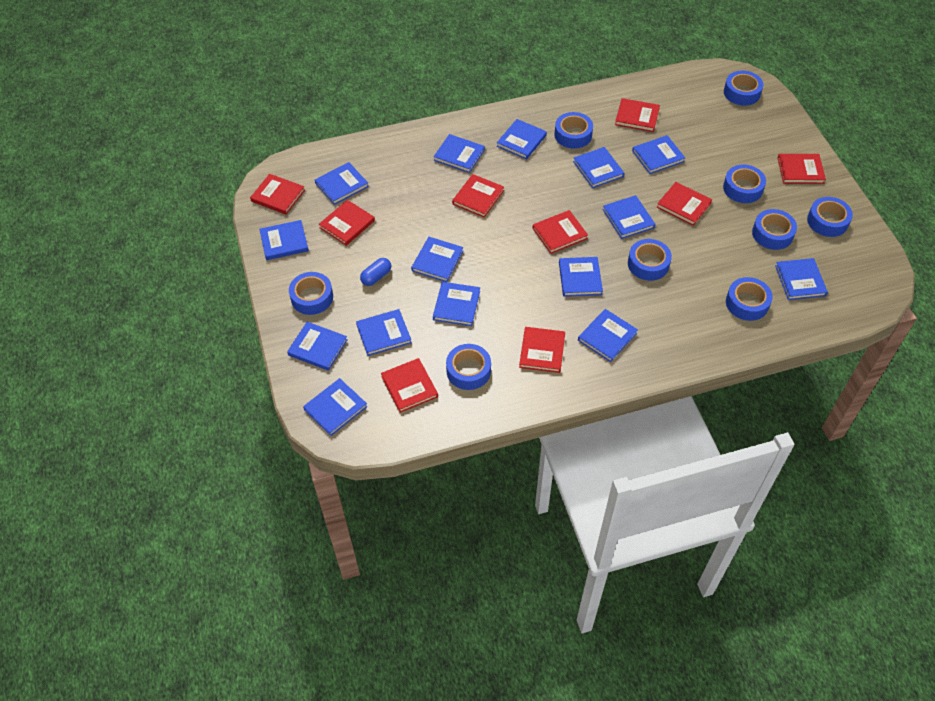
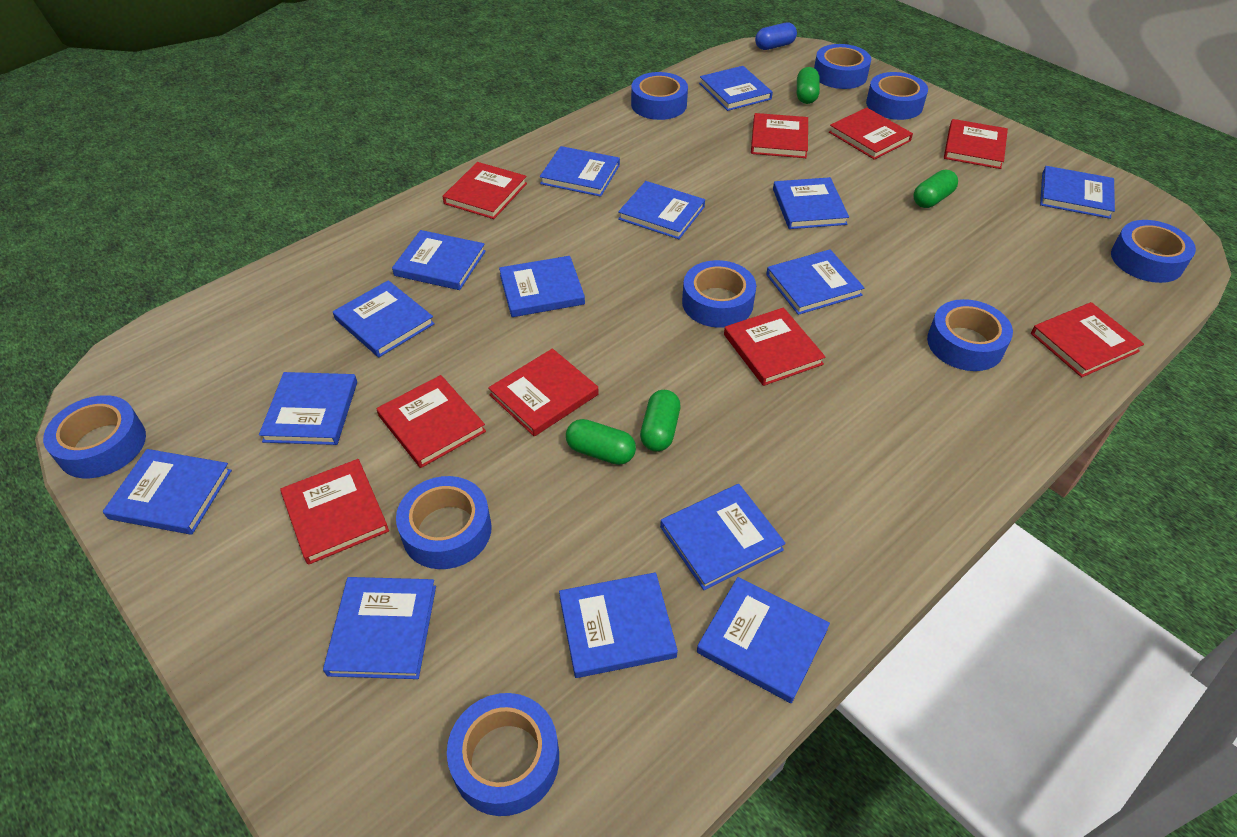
green capsule: none = 0 -> [566,419,636,465] [640,390,680,452] [797,67,820,104] [913,170,958,208] = 4

